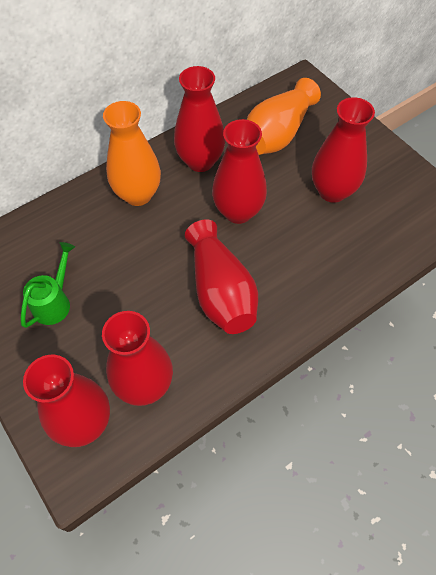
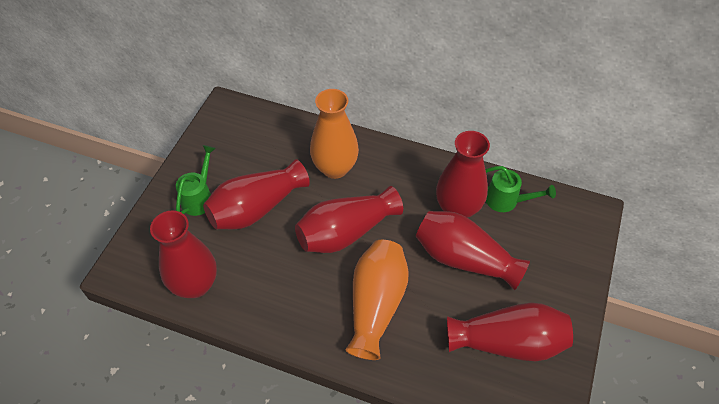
green watering can: [21,242,75,328] = 1 -> [176,145,216,216] [485,166,556,212] = 2

